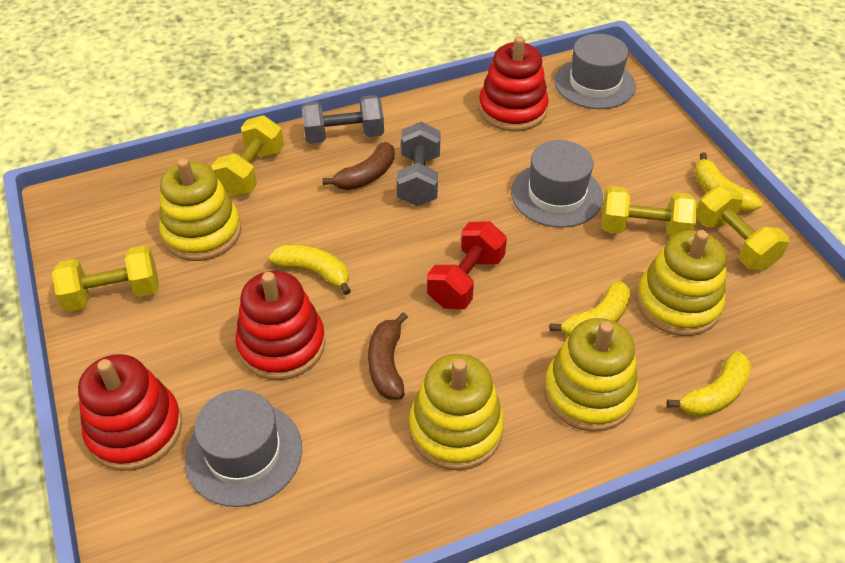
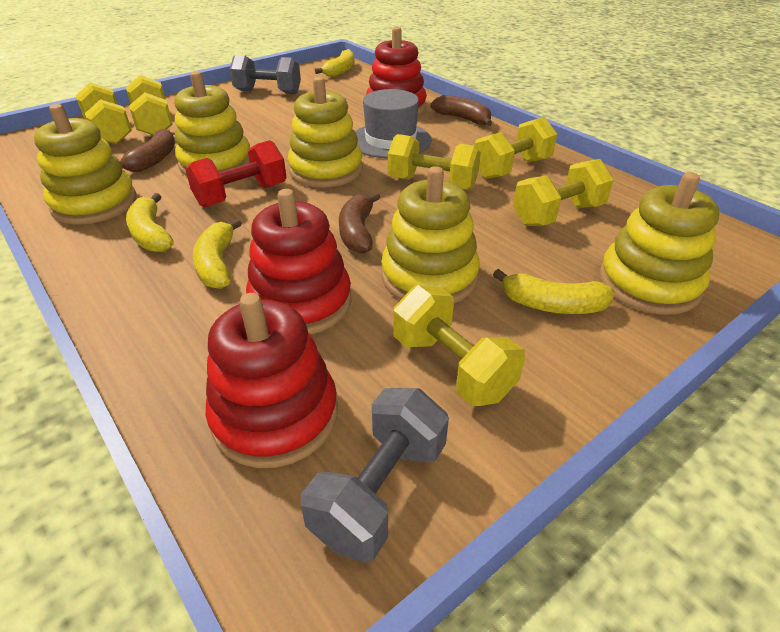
brown banana: [323,142,395,190] [368,312,408,400] = 2 -> [120,129,175,172] [339,192,380,254] [430,95,492,126] = 3
grey hat: [185,390,302,507] [511,140,603,228] [554,34,636,109] = 3 -> [355,89,432,159] = 1
yellow dumbbell: [52,245,159,311] [211,115,284,196] [601,186,697,237] [696,185,789,270] = 4 -> [76,82,132,144] [126,75,173,135] [388,134,481,190] [393,285,525,406] [475,117,557,179] [513,159,614,226] = 6
yellow stacking toy: [159,158,242,261] [409,354,504,470] [544,318,638,432] [636,230,726,336] = 4 -> [34,104,136,225] [174,71,250,176] [288,77,363,188] [381,166,480,303] [599,172,720,315] = 5

